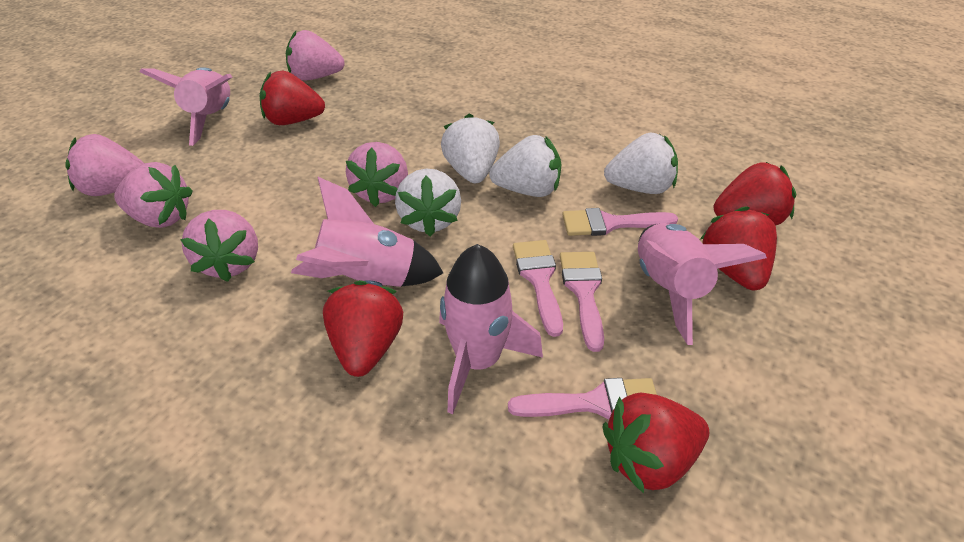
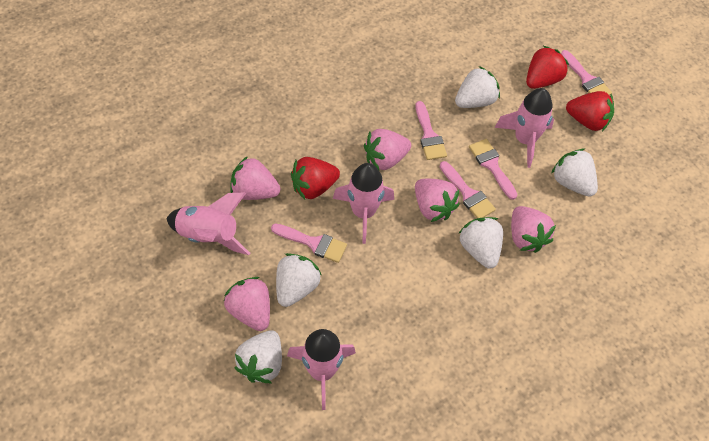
pink brush: [508,378,657,420] [513,240,563,337] [560,252,604,352] [562,208,678,236] = 4 -> [271,223,347,263] [415,101,447,160] [439,161,496,218] [469,139,517,200] [561,50,612,95] = 5
red strawberry: [260,71,325,125] [323,280,403,377] [603,392,709,493] [700,207,777,290] [714,162,796,226] = 5 -> [291,157,340,200] [526,46,569,89] [566,91,614,131] = 3
white strawberry: [395,168,461,236] [441,113,500,183] [489,135,561,197] [604,133,678,194] = 4 -> [234,330,282,383] [276,253,322,307] [455,66,500,108] [458,217,503,269] [551,149,598,197] = 5

